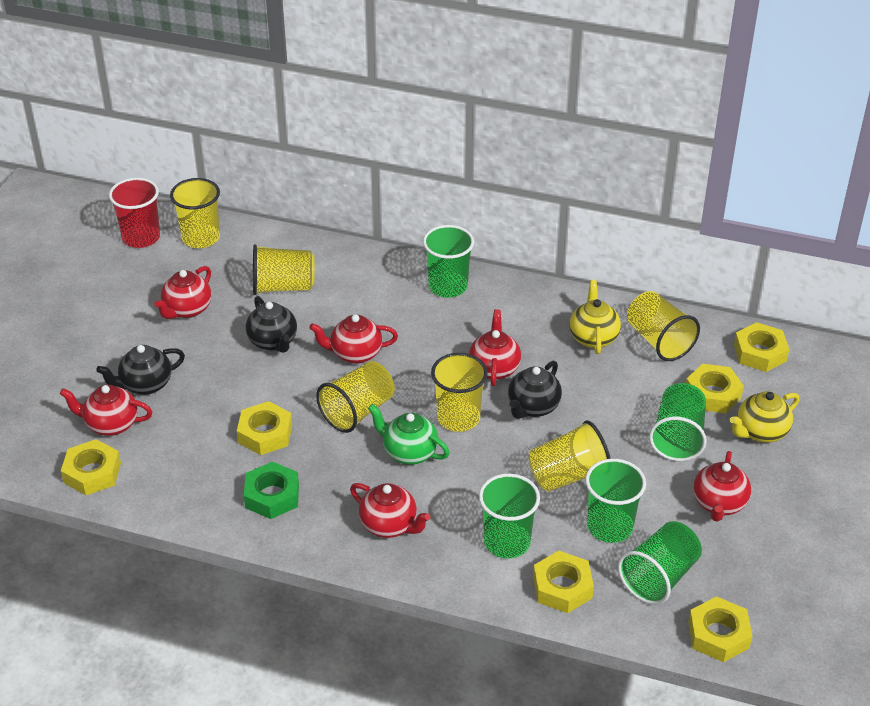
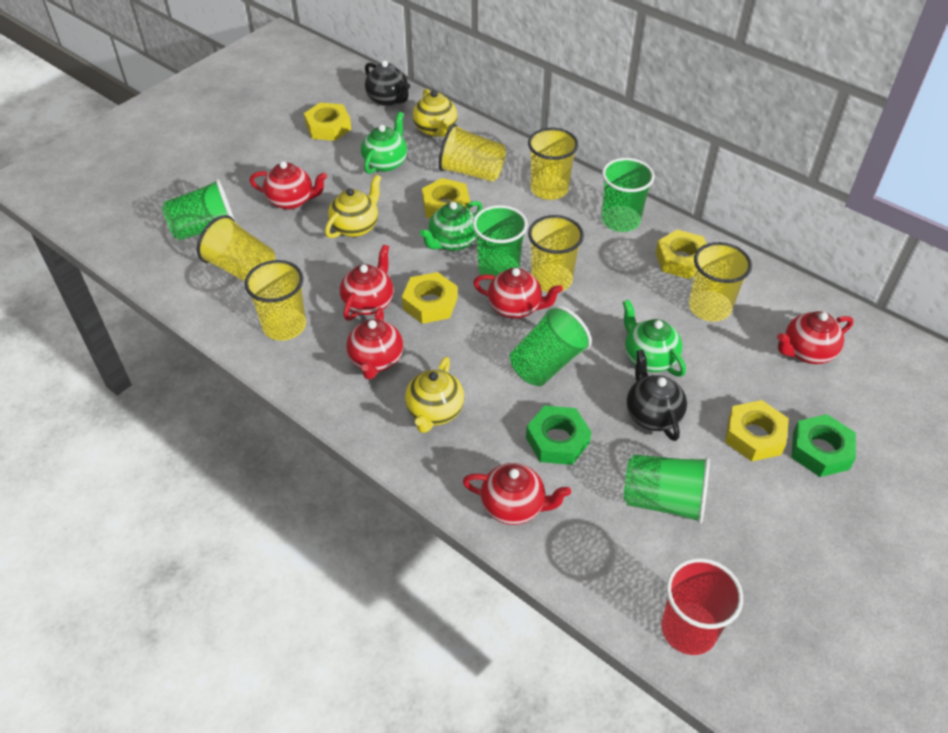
black teapot: [96,345,185,395] [246,296,297,353] [508,361,562,419] = 3 -> [365,60,410,106] [627,350,687,441] = 2
green nut: [244,461,299,519] = 1 -> [526,405,591,465] [791,414,856,477] = 2
green teapot: [368,404,449,465] = 1 -> [361,112,407,174] [420,201,482,251] [622,299,686,377] = 3
yellow nut: [61,439,121,495] [237,401,292,455] [533,551,594,613] [686,364,744,413] [688,596,752,662] [734,322,789,372] = 6 -> [304,103,351,141] [402,272,458,324] [422,178,470,219] [655,230,707,279] [725,400,789,462] = 5
yellow teapot: [570,280,621,354] [730,391,799,443] = 2 -> [325,175,381,238] [405,357,464,433] [413,89,457,137] = 3

